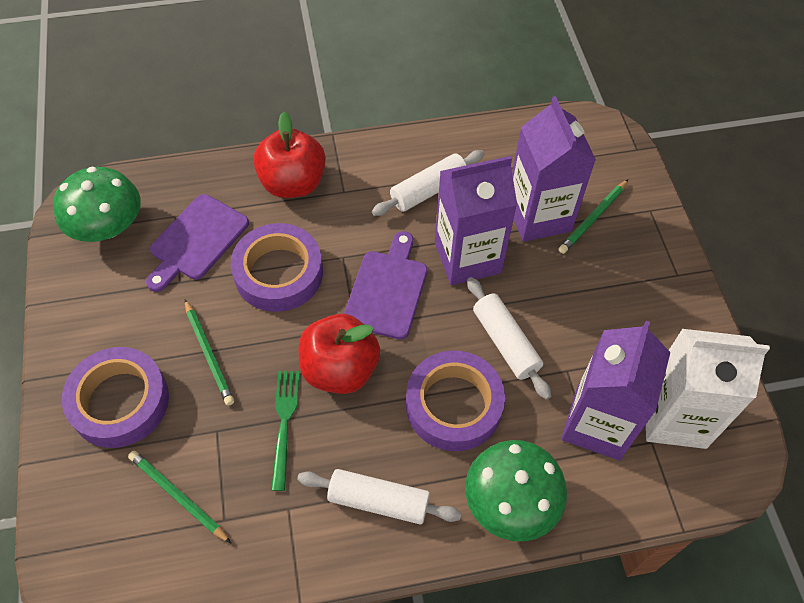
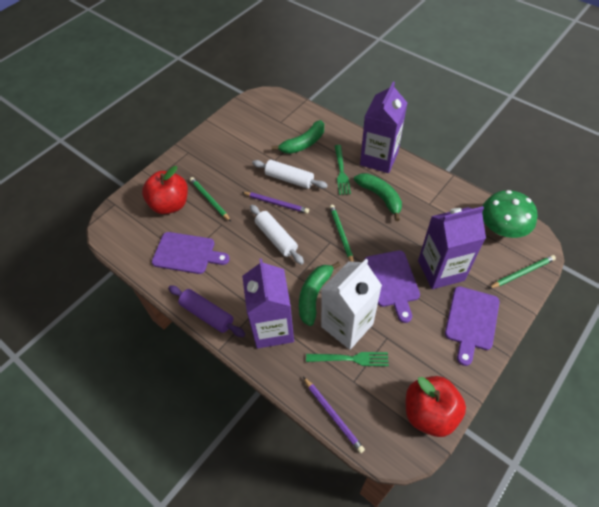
green banana: none = 0 -> [272,120,324,154] [299,262,341,326] [354,173,402,221] = 3
green fork: [271,371,300,491] = 1 -> [306,352,389,366] [335,145,351,195] = 2
green mushroom: [53,167,141,242] [465,440,567,541] = 2 -> [482,190,537,238] = 1
purple cutting board: [146,194,249,292] [344,231,427,340] = 2 -> [152,232,230,274] [364,250,420,323] [445,286,500,366] = 3
purple pencil: none = 0 -> [242,192,309,214] [303,377,365,453] = 2
purple rolling pin: none = 0 -> [168,285,245,337] = 1
purple tape: [62,347,169,448] [231,223,323,312] [406,351,505,451] = 3 -> none = 0
white rolling pin: [297,469,462,524] [372,150,484,216] [467,277,551,400] = 3 -> [250,205,304,265] [252,160,328,189] = 2

